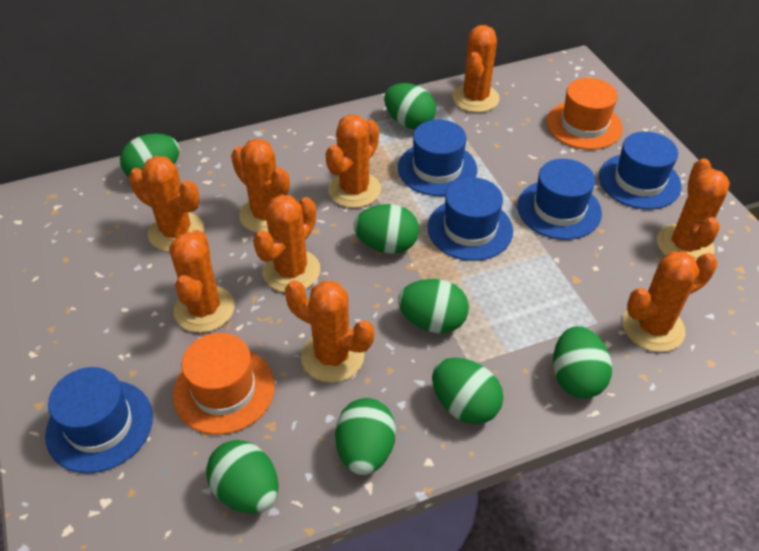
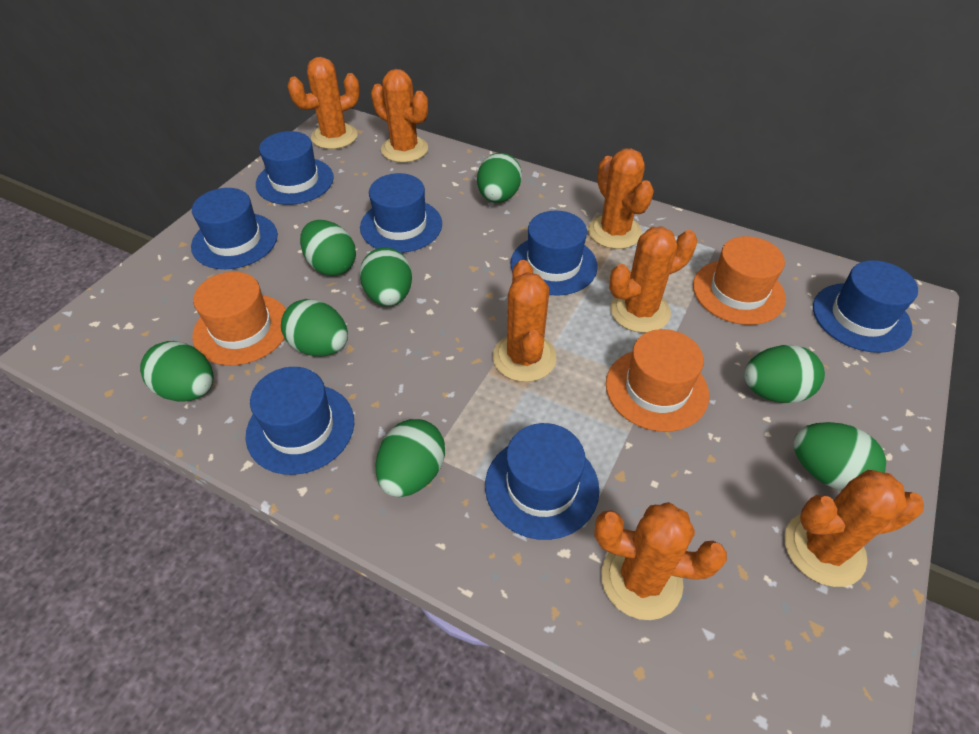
blue hat: [45,367,153,473] [398,120,477,196] [427,177,513,261] [517,159,602,240] [599,132,682,209] = 5 -> [191,188,278,269] [246,367,354,475] [256,131,334,205] [360,173,442,253] [485,423,599,540] [510,211,598,296] [813,260,918,353] = 7
orange cactus: [129,156,204,252] [169,230,235,333] [231,139,290,233] [253,195,321,292] [285,280,374,383] [325,114,381,208] [452,25,500,113] [622,251,717,352] [657,158,730,260] = 9 -> [287,57,360,149] [371,69,428,163] [493,260,556,382] [588,149,654,249] [594,502,727,620] [609,227,697,333] [784,470,924,587] = 7
orange hat: [173,333,275,435] [546,78,623,150] = 2 -> [192,272,286,365] [606,329,709,432] [693,236,786,325] = 3

